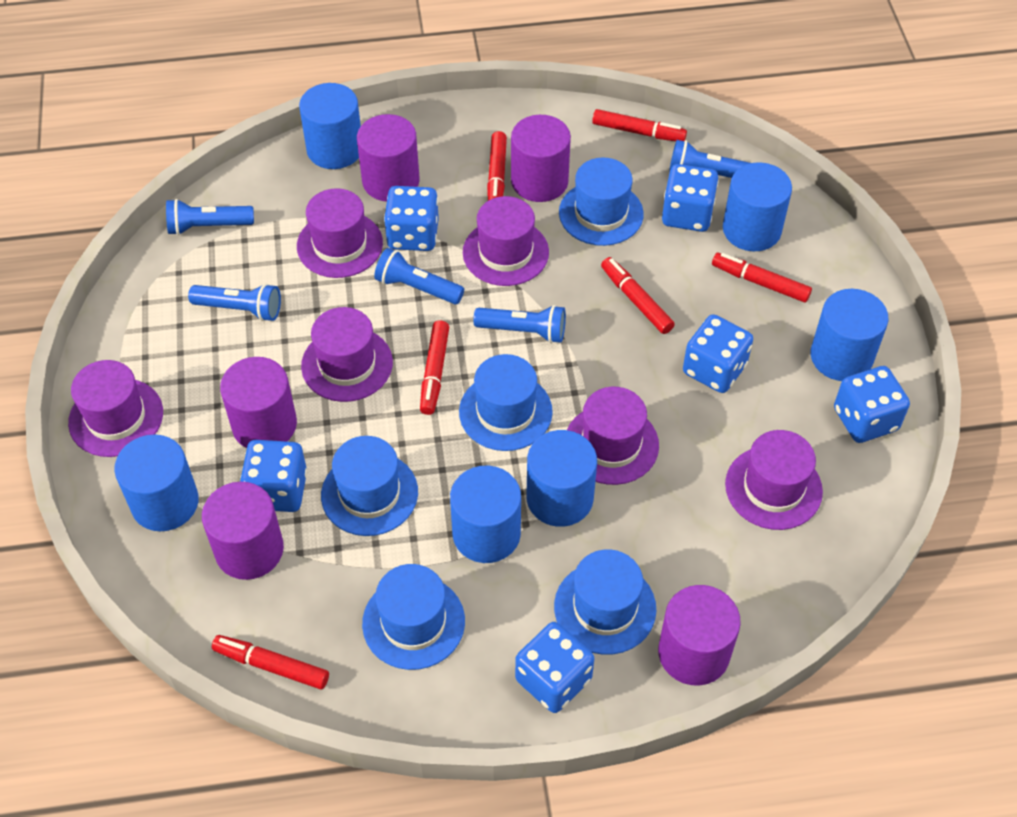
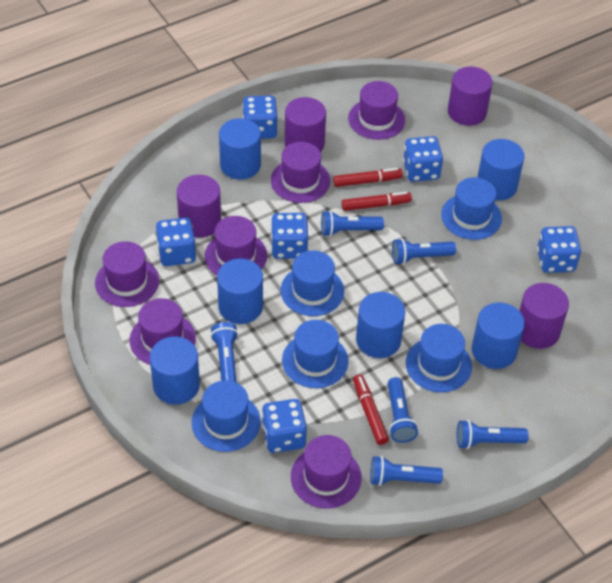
blue flashlight: [166,199,254,235] [188,283,281,321] [374,248,464,304] [473,305,566,343] [669,140,750,178] = 5 -> [210,322,238,383] [321,211,384,237] [370,456,443,486] [388,377,418,443] [392,238,456,265] [457,420,529,449] = 6
purple cylinder: [202,482,284,580] [220,357,297,448] [357,114,420,202] [511,115,571,202] [658,585,741,686] = 5 -> [177,175,221,238] [285,97,326,152] [448,67,493,126] [519,283,569,349] = 4
red marker: [212,635,329,690] [420,320,449,415] [487,131,507,201] [592,109,687,141] [601,257,675,334] [712,253,812,303] = 6 -> [333,168,403,187] [341,192,412,211] [353,374,389,445] = 3

